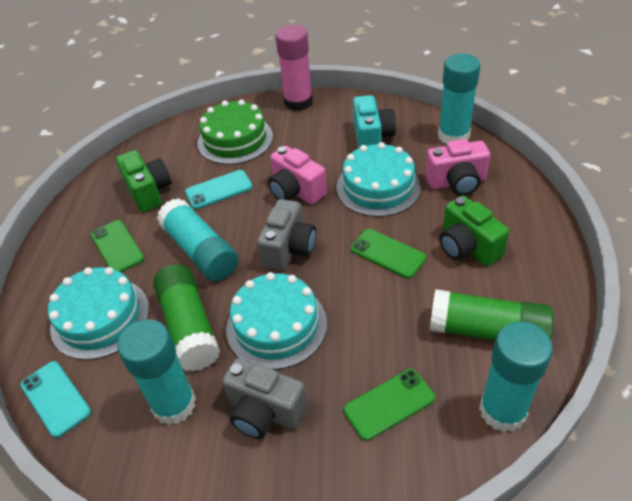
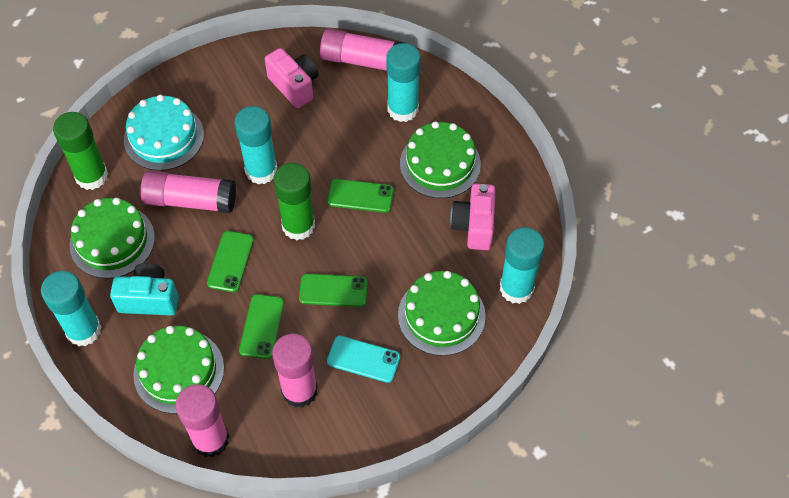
green cake: [197,99,273,165] = 1 -> [70,198,155,279] [133,326,224,414] [398,271,486,356] [400,121,481,198] = 4
green camera: [116,150,171,212] [440,196,509,266] = 2 -> none = 0
green phone: [91,220,144,272] [343,369,435,441] [351,229,427,279] = 3 -> [207,231,254,292] [239,294,284,359] [299,274,368,307] [328,179,394,213] = 4
grey camera: [222,358,307,439] [257,199,316,271] = 2 -> none = 0
pink glue stick: [275,25,313,111] = 1 -> [140,171,236,213] [176,384,229,457] [272,334,318,408] [320,28,404,71] = 4
turquoise cake: [48,267,149,360] [226,272,327,370] [336,142,421,217] = 3 -> [124,95,204,171] = 1
turquoise phone: [20,361,91,438] [185,170,253,209] = 2 -> [327,336,400,383] = 1

